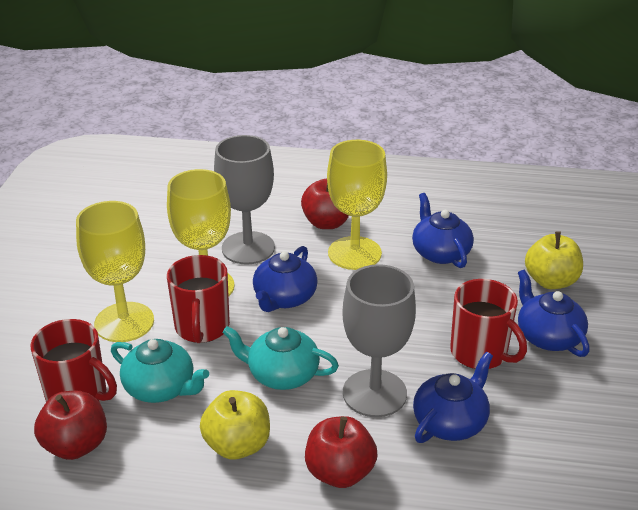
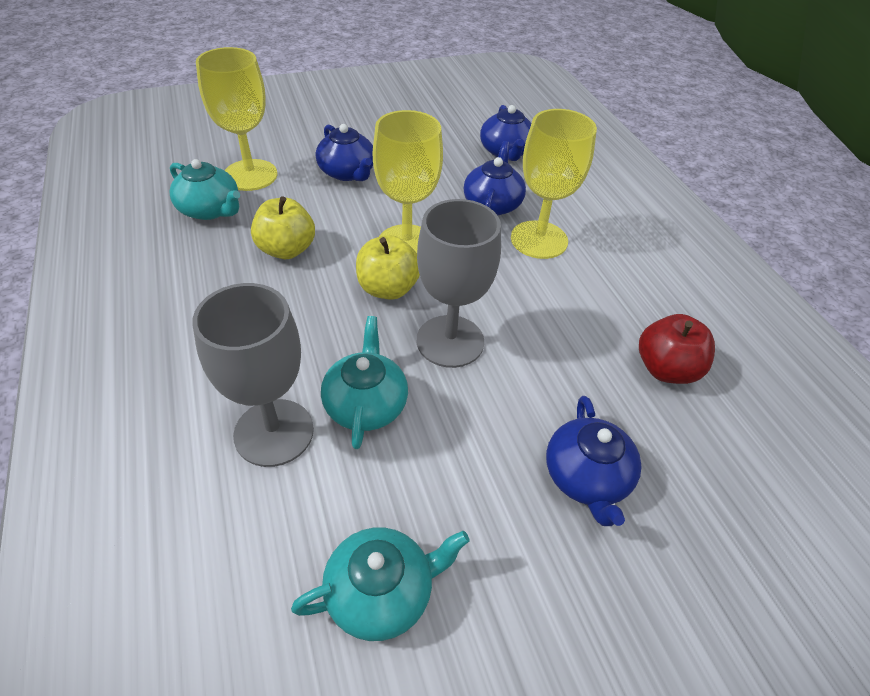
red apple: [34,391,107,460] [301,179,349,229] [305,416,378,488] = 3 -> [639,314,715,384] = 1
red mug: [31,319,117,402] [167,255,230,343] [450,279,527,369] = 3 -> none = 0
turquoise teapot: [111,339,209,403] [222,326,339,390] = 2 -> [169,159,240,220] [291,527,470,641] [321,316,408,449] = 3

